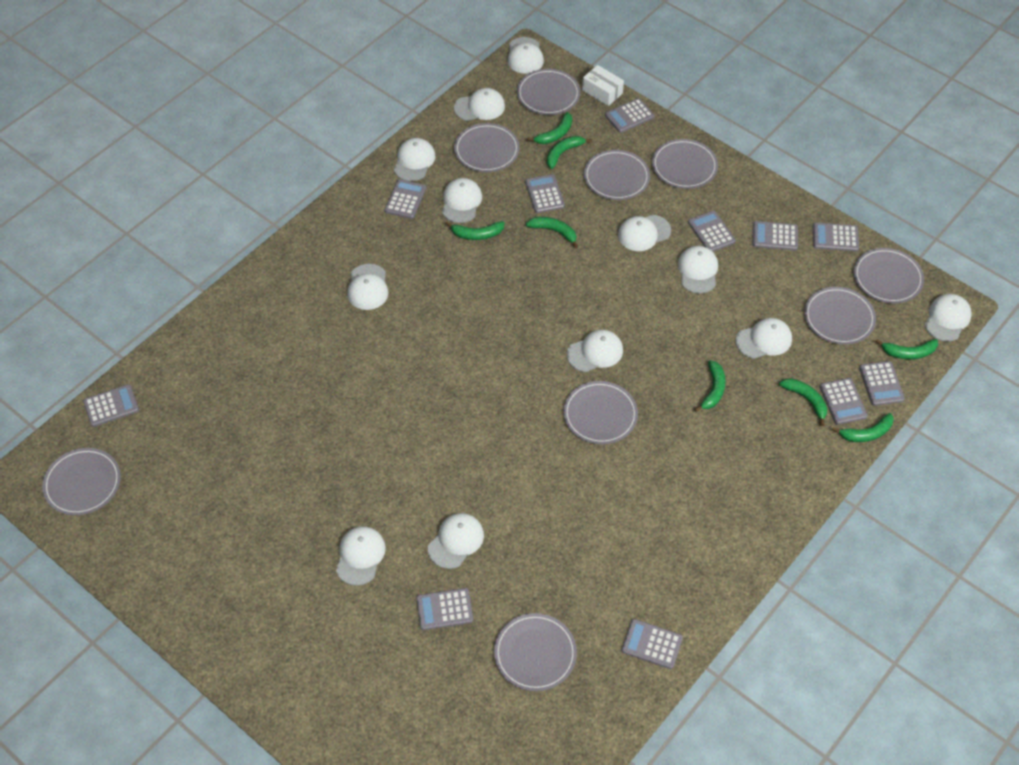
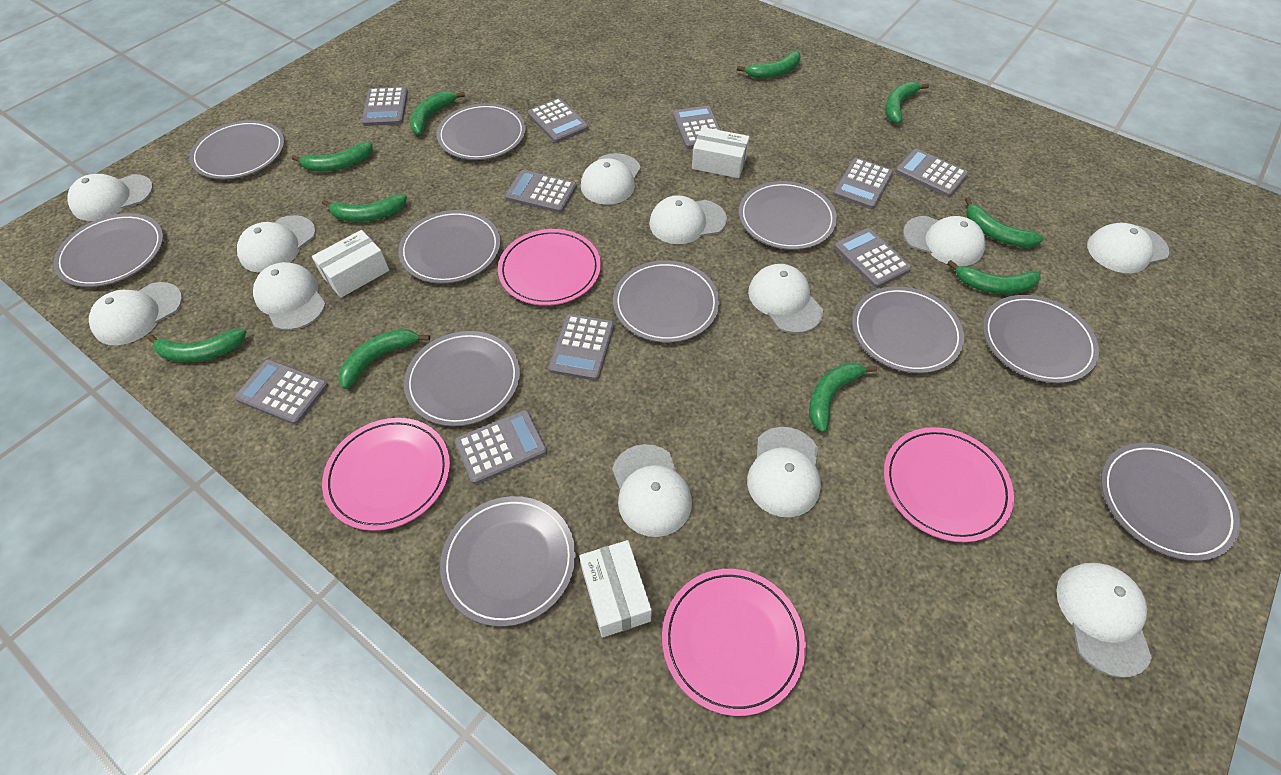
green banana: [446,221,505,240] [526,217,578,249] [527,112,572,144] [547,136,592,169] [694,360,726,412] [779,378,827,426] [832,413,894,442] [875,339,938,359] = 8 -> [147,328,247,362] [292,142,373,171] [322,194,407,222] [339,329,430,389] [410,91,465,135] [737,51,801,79] [809,363,877,432] [885,82,929,123] [947,260,1041,294] [965,197,1044,248] = 10
grey calculator: [83,384,139,427] [384,179,426,219] [416,588,473,630] [525,174,565,213] [605,98,654,133] [621,619,683,669] [688,211,736,252] [752,221,798,250] [813,223,859,251] [820,378,868,425] [859,361,905,406] = 11 -> [234,359,328,425] [362,87,408,126] [455,410,547,484] [505,170,577,213] [528,98,589,143] [548,314,614,380] [673,106,721,149] [833,158,893,209] [834,228,912,288] [895,149,969,197] = 10
grey plate: [42,448,121,515] [454,123,520,172] [494,613,577,691] [517,69,580,115] [563,381,638,444] [584,150,650,200] [652,139,718,189] [804,287,876,345] [854,248,924,304] = 9 -> [53,213,163,287] [189,120,284,179] [399,210,501,284] [404,331,520,426] [437,103,526,160] [440,496,576,627] [613,260,720,343] [739,181,837,250] [852,286,964,373] [983,295,1099,383] [1101,443,1240,561] = 11
pink plate: none = 0 -> [322,418,450,531] [498,229,601,306] [662,569,806,716] [884,427,1014,542] = 4
white box: [582,65,624,106] = 1 -> [312,230,389,298] [579,540,652,638] [692,127,749,178] = 3

